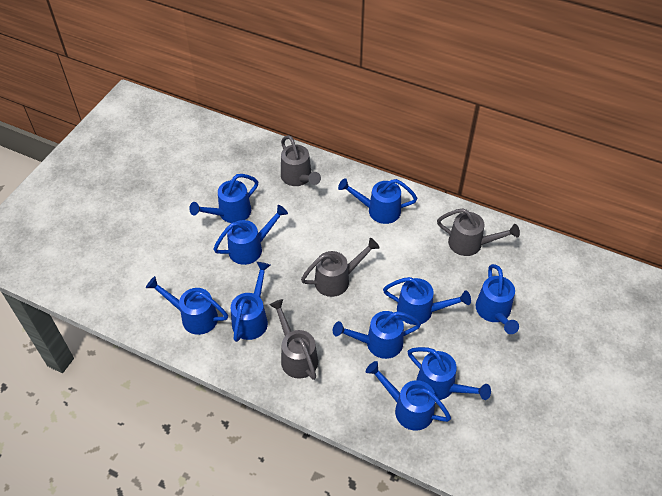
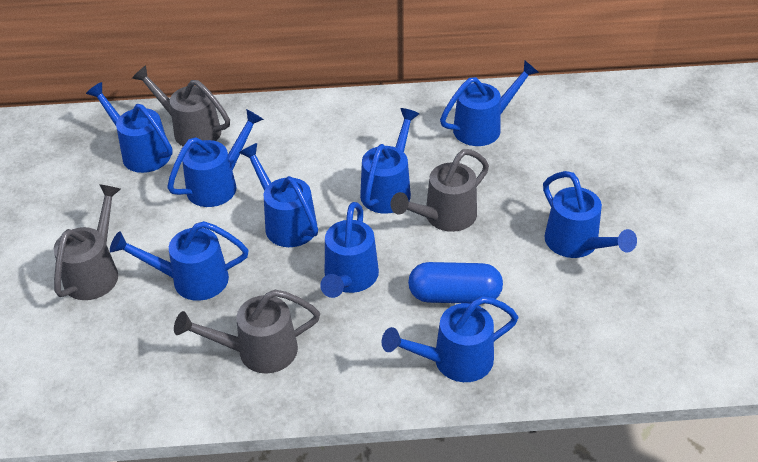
blue capsule: none = 0 -> [408,262,503,304] = 1
blue watering can: [146,276,228,335] [189,174,258,223] [213,205,288,265] [231,262,270,342] [333,311,421,359] [338,178,417,224] [366,361,451,430] [383,277,471,325] [408,347,491,400] [475,264,519,334] = 10 -> [86,82,173,173] [110,221,249,301] [167,109,264,207] [239,143,318,247] [320,202,379,298] [360,108,419,214] [382,296,518,382] [440,60,539,146] [543,171,637,258] = 9

